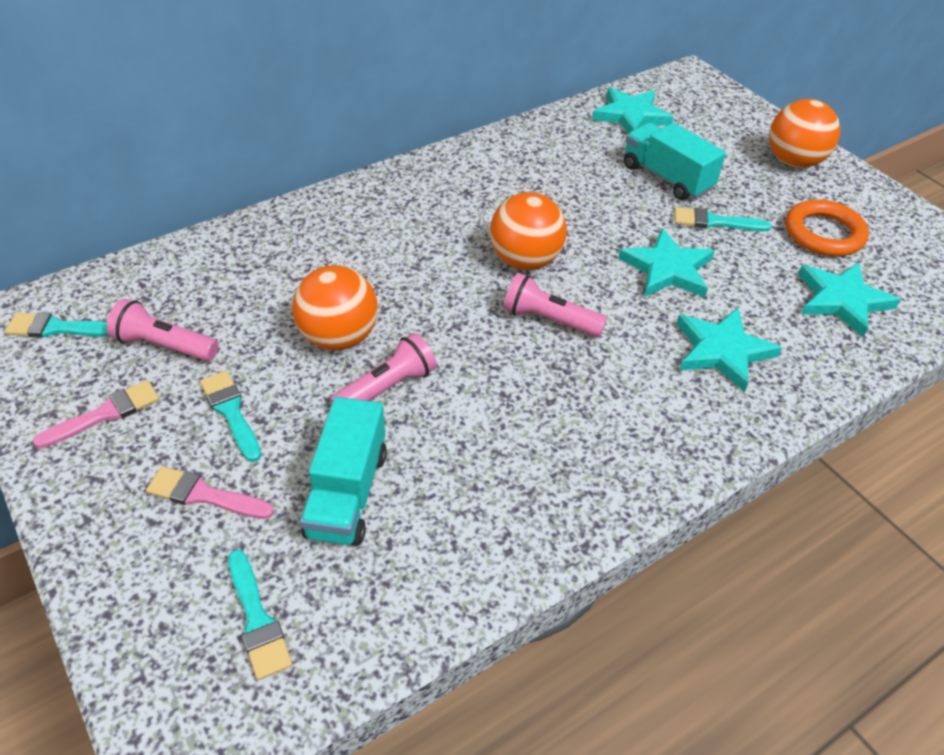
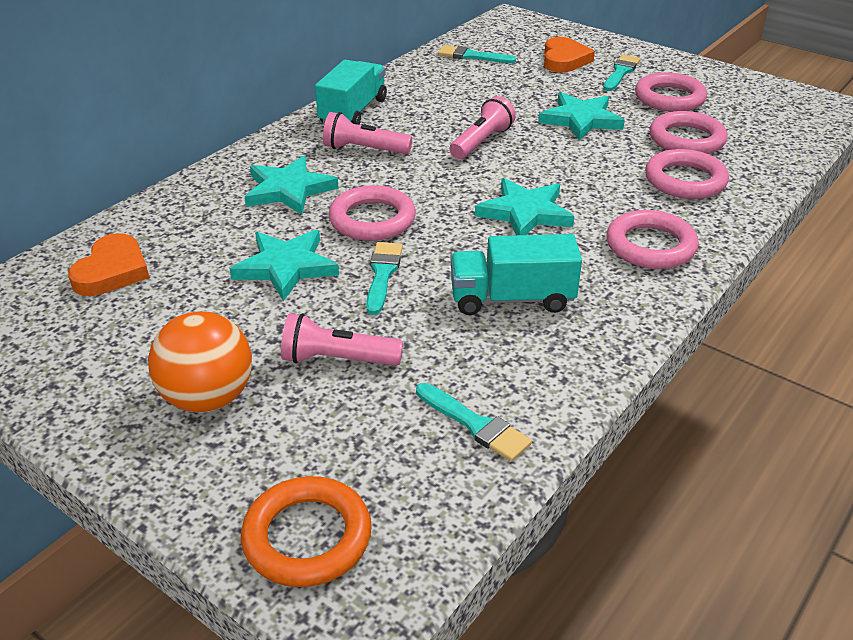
orange ball: [292,265,378,350] [490,192,567,270] [769,99,840,168] = 3 -> [148,311,252,413] = 1
orange heart: none = 0 -> [68,233,149,296] [544,37,595,72] = 2
pink brush: [33,380,159,449] [146,466,274,519] = 2 -> none = 0
pink ring: none = 0 -> [329,185,416,241] [606,210,699,269] [635,72,707,112] [645,149,729,199] [650,111,728,154] = 5

